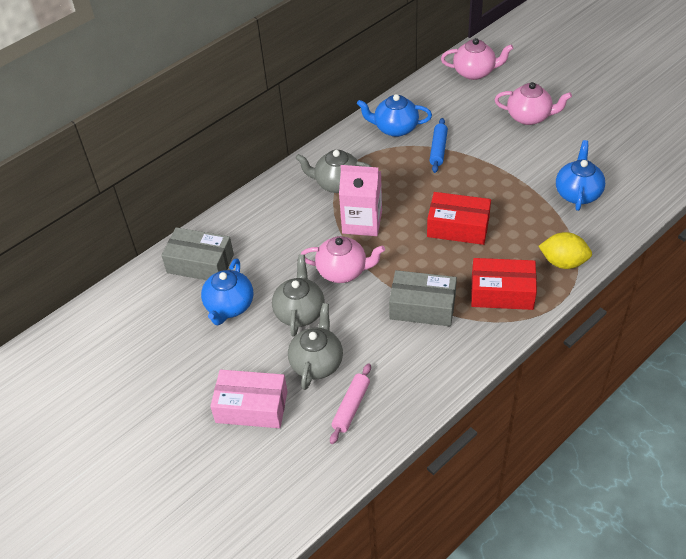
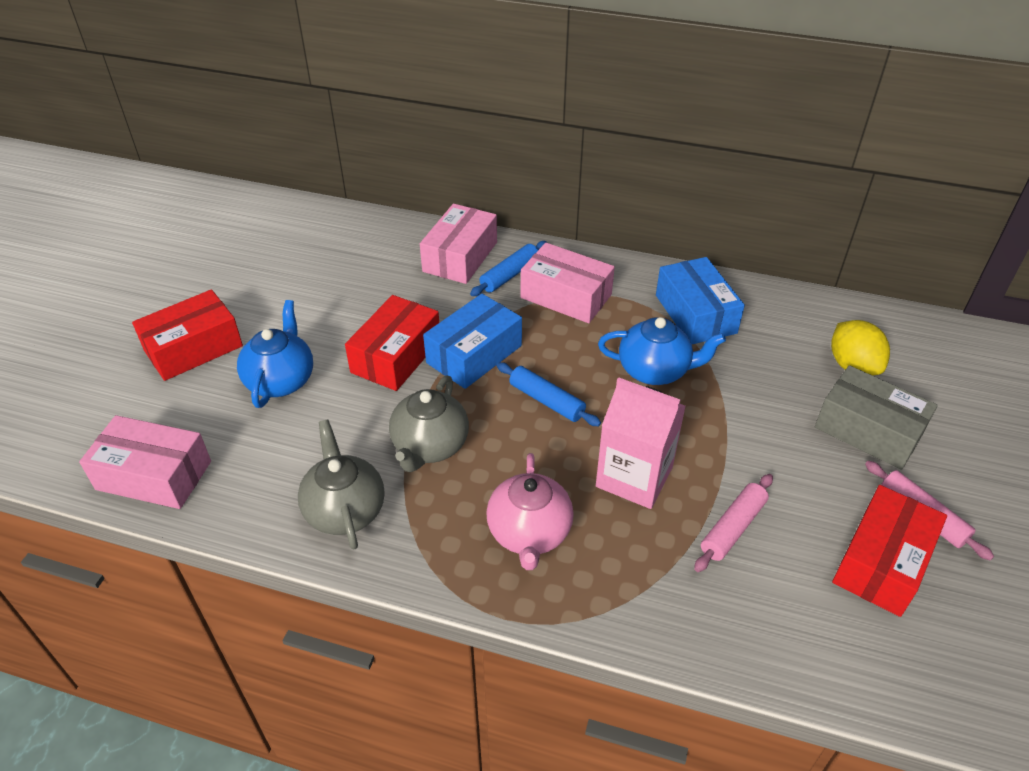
blue box: none = 0 -> [423,294,522,389] [656,257,745,344] = 2
blue rolling pin: [429,118,448,173] = 1 -> [470,241,547,296] [497,362,601,426] = 2
blue teapot: [201,259,254,325] [357,94,432,137] [556,140,605,211] = 3 -> [237,300,313,408] [598,317,726,385] = 2
grey box: [161,227,234,280] [389,270,457,327] = 2 -> [815,365,938,470] = 1
grey teapot: [272,254,325,336] [288,303,343,390] [295,150,372,193] = 3 -> [298,420,384,550] [389,376,469,472] = 2
pink box: [210,369,288,428] = 1 -> [79,415,211,509] [420,204,497,284] [521,243,615,323] = 3
pink rolling pin: [330,363,371,444] = 1 -> [694,474,773,572] [865,461,994,561] = 2
pink teapot: [301,236,385,283] [441,38,514,80] [495,82,572,125] = 3 -> [486,453,574,570] = 1
red box: [427,192,491,245] [471,258,537,310] = 2 -> [132,289,243,381] [345,295,439,391] [832,485,947,617] = 3

